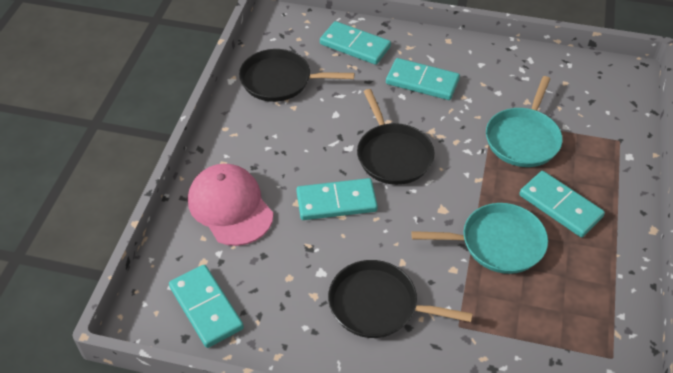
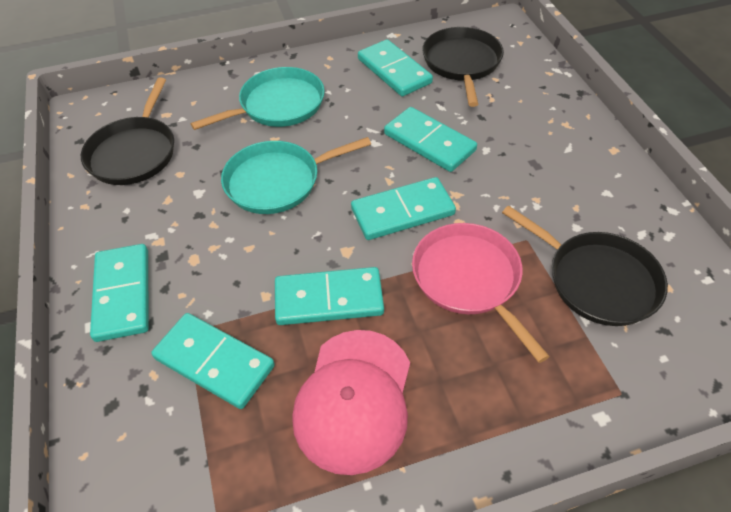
pink pan: none = 0 -> [412,223,550,363] = 1
turquoise domino: [169,265,244,348] [296,178,378,220] [320,21,391,65] [386,58,460,100] [519,171,605,237] = 5 -> [90,244,149,342] [151,313,275,409] [275,267,384,325] [351,177,456,240] [358,39,433,96] [384,107,477,172] = 6

